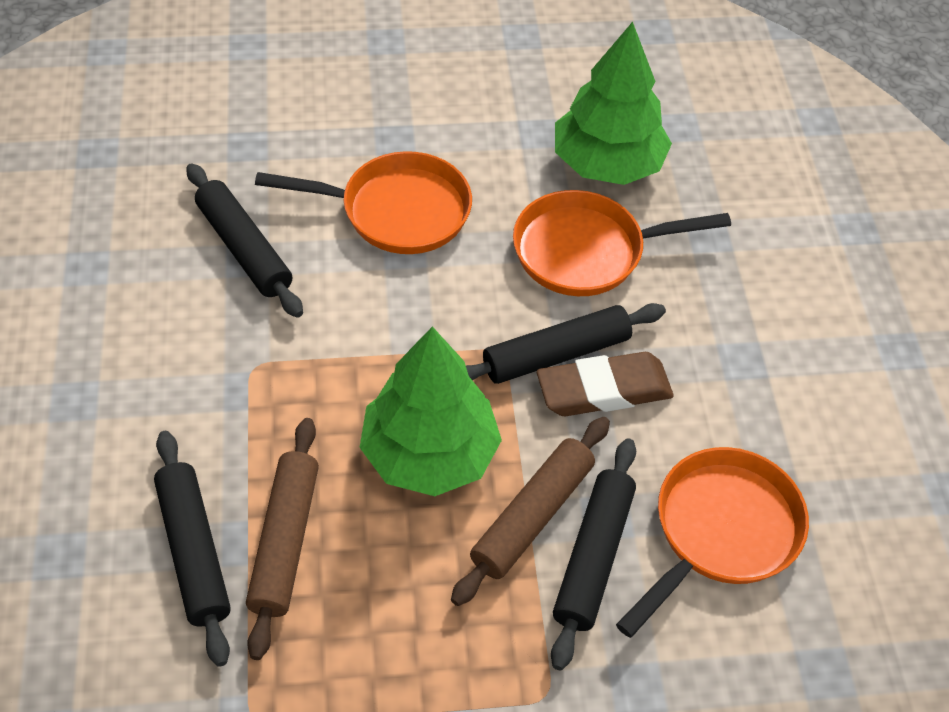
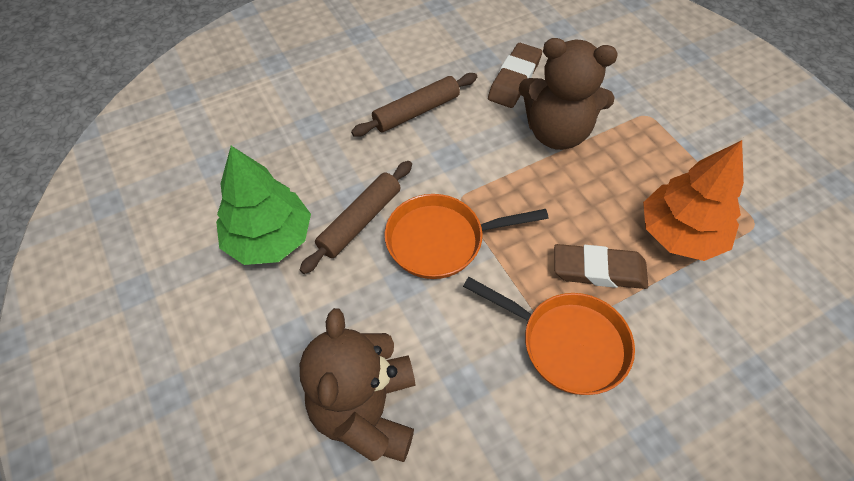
black rolling pin: [154,431,231,667] [187,163,303,318] [466,303,666,384] [551,438,636,670] = 4 -> none = 0
brown eraser: [537,352,674,416] = 1 -> [488,43,542,108] [554,244,648,289] = 2
brown teddy bear: none = 0 -> [300,308,416,462] [519,38,618,150] = 2
green tree: [359,326,502,496] [555,22,672,185] = 2 -> [216,146,311,265] = 1
orange pan: [255,151,472,254] [513,190,731,296] [616,447,809,638] = 3 -> [384,194,549,279] [463,277,635,395] = 2
orange tree: none = 0 -> [643,140,744,261] = 1

